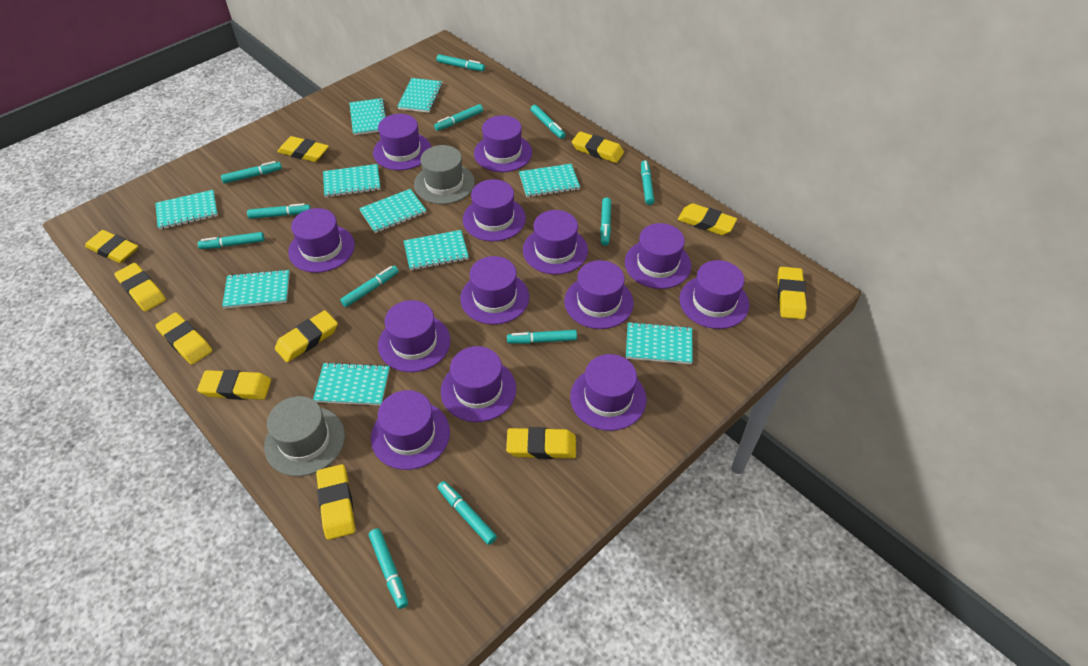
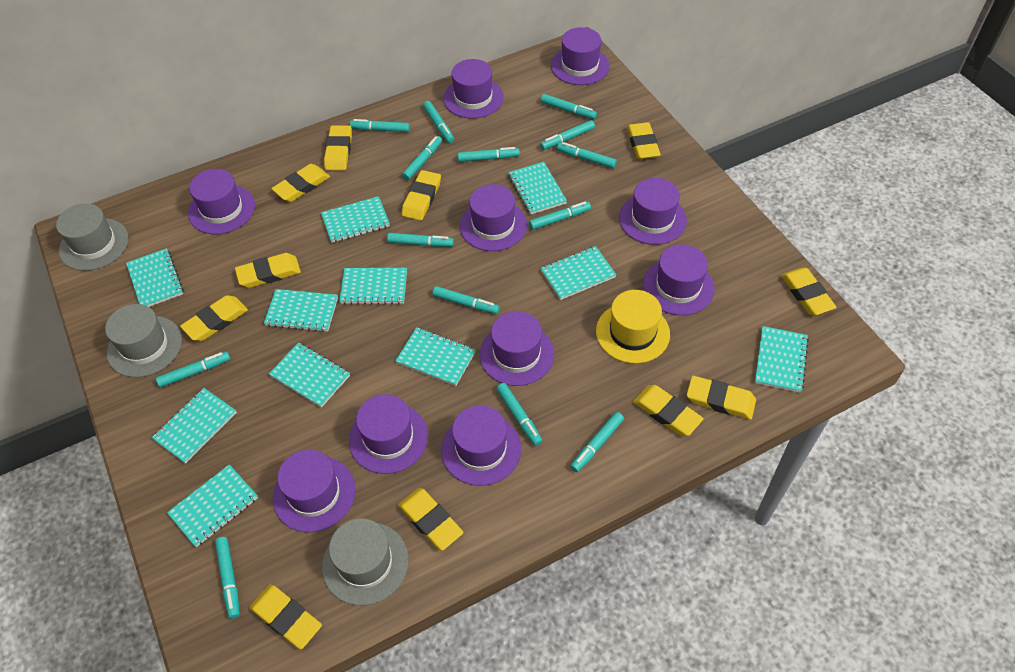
grey hat: [264,396,345,476] [414,145,475,204] = 2 -> [56,203,129,271] [105,304,182,378] [322,519,409,606] = 3
purple hat: [288,208,355,273] [371,390,450,470] [373,114,431,170] [378,300,451,372] [441,346,516,422] [460,256,529,325] [463,179,526,241] [474,115,532,172] [523,210,588,274] [564,260,634,329] [570,354,646,431] [625,223,691,289] [679,260,749,329] = 13 -> [188,169,255,234] [273,450,355,532] [349,394,428,474] [441,405,521,486] [443,59,504,119] [460,184,527,251] [479,311,554,386] [551,27,610,85] [619,178,687,245] [643,244,715,316] = 10
turquoise marker: [198,232,265,249] [221,161,282,184] [247,203,311,219] [340,266,399,307] [369,528,408,609] [434,104,483,131] [437,54,485,71] [438,481,497,545] [507,330,577,344] [530,105,566,139] [600,197,611,246] [641,160,654,205] = 12 -> [156,352,230,387] [215,537,240,619] [350,119,410,132] [387,233,454,247] [402,136,442,180] [423,101,454,143] [433,286,500,314] [458,147,520,162] [496,383,542,446] [529,202,591,230] [540,120,595,150] [541,94,597,119] [557,142,617,168] [570,412,624,472] = 14
turquoise notebook: [155,190,218,230] [222,269,290,309] [313,362,390,405] [323,164,380,197] [349,98,387,135] [359,189,427,233] [397,78,443,113] [404,230,469,270] [519,164,580,197] [626,322,693,364] = 10 -> [126,248,183,307] [152,388,237,464] [167,465,258,547] [264,289,338,332] [269,342,350,408] [321,196,390,243] [339,268,407,305] [395,327,476,386] [508,162,567,215] [540,246,616,300] [755,326,809,393] = 11
yellow hat: none = 0 -> [596,290,670,364] = 1

